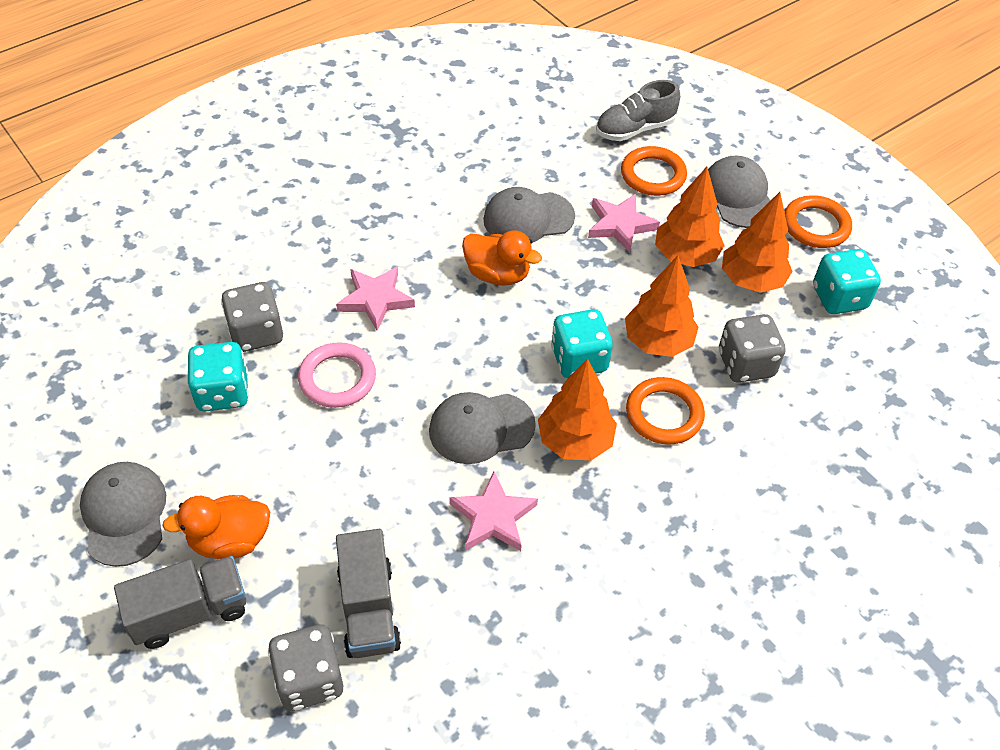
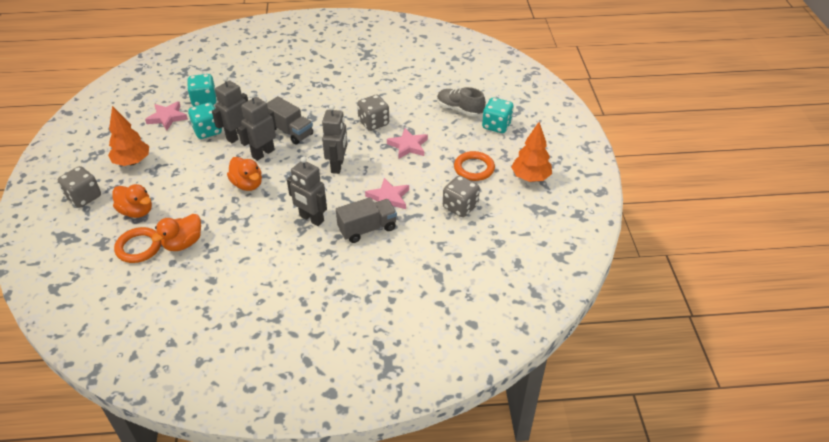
grey cap: [80,462,166,567] [429,392,536,464] [483,187,575,243] [708,156,770,228] = 4 -> none = 0
grey robot: none = 0 -> [212,76,248,143] [238,92,276,161] [287,156,327,226] [322,105,348,174] = 4
orange duck: [162,495,270,559] [462,231,542,285] = 2 -> [112,184,152,218] [151,214,201,251] [227,157,262,191] = 3
orange ring: [621,146,687,196] [626,377,705,445] [784,195,852,248] = 3 -> [114,227,161,263] [454,151,495,181] = 2
orange tree: [538,358,617,460] [625,255,699,357] [655,167,725,267] [722,192,793,293] = 4 -> [108,106,149,166] [511,122,552,182] = 2
pink ring: [298,342,376,408] = 1 -> none = 0

